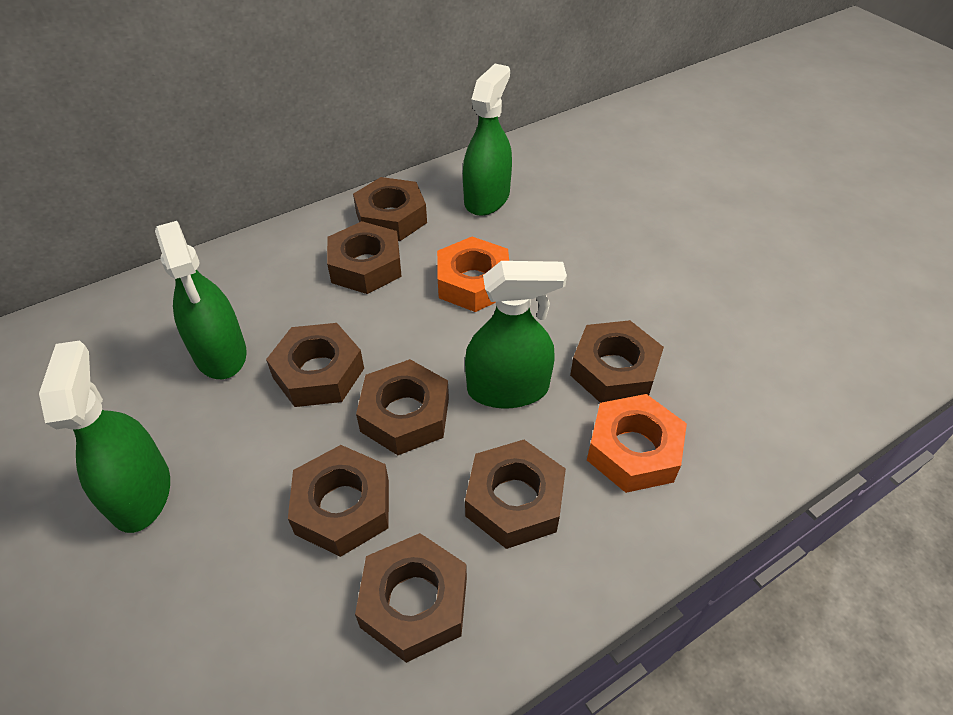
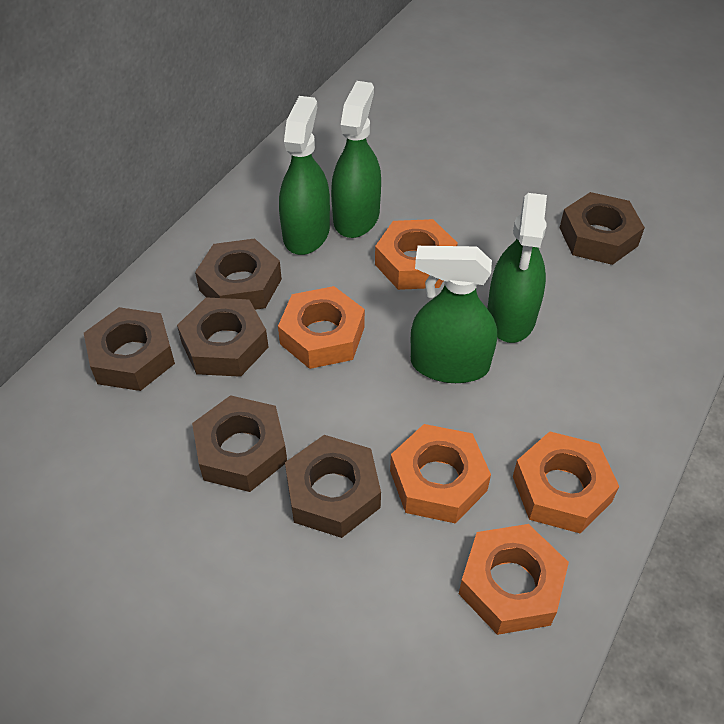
brown nut: [266,323,364,407] [288,445,389,557] [327,221,402,294] [353,177,427,241] [355,533,467,663] [356,359,449,455] [465,440,566,549] [570,320,664,403] = 8 -> [84,307,175,391] [177,297,269,377] [192,395,287,492] [195,238,282,310] [285,435,381,538] [560,192,645,265] = 6
orange nut: [437,237,509,312] [587,394,687,493] = 2 -> [278,286,365,369] [375,219,458,290] [390,424,491,524] [459,524,569,635] [513,431,619,533] = 5

